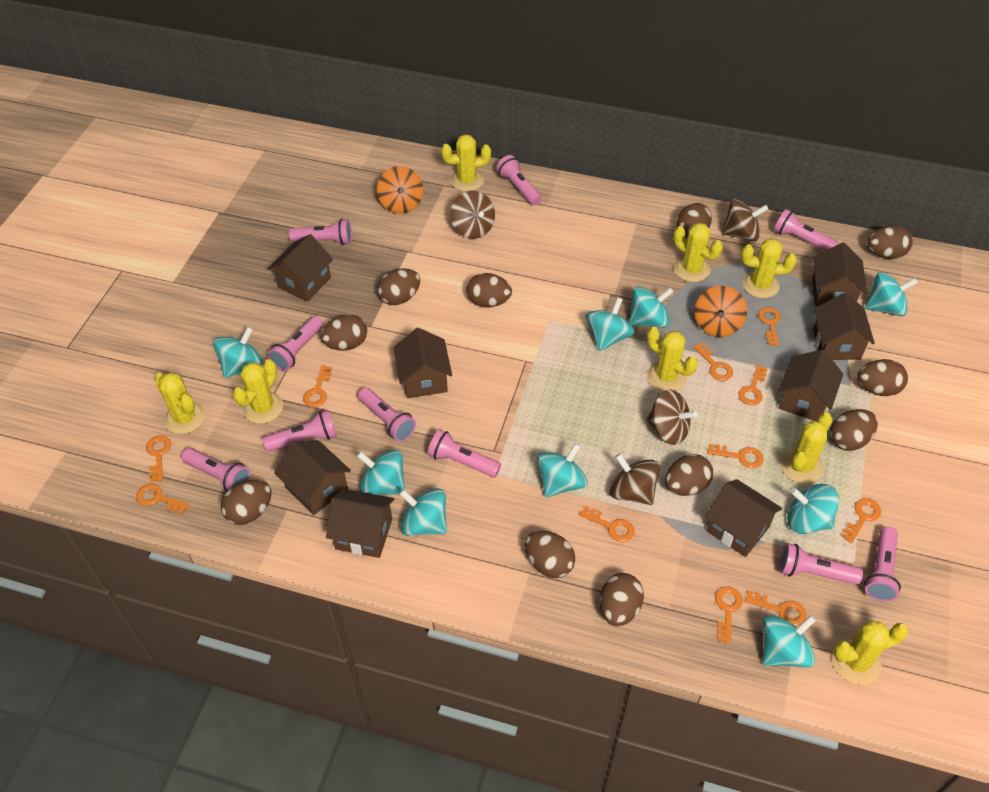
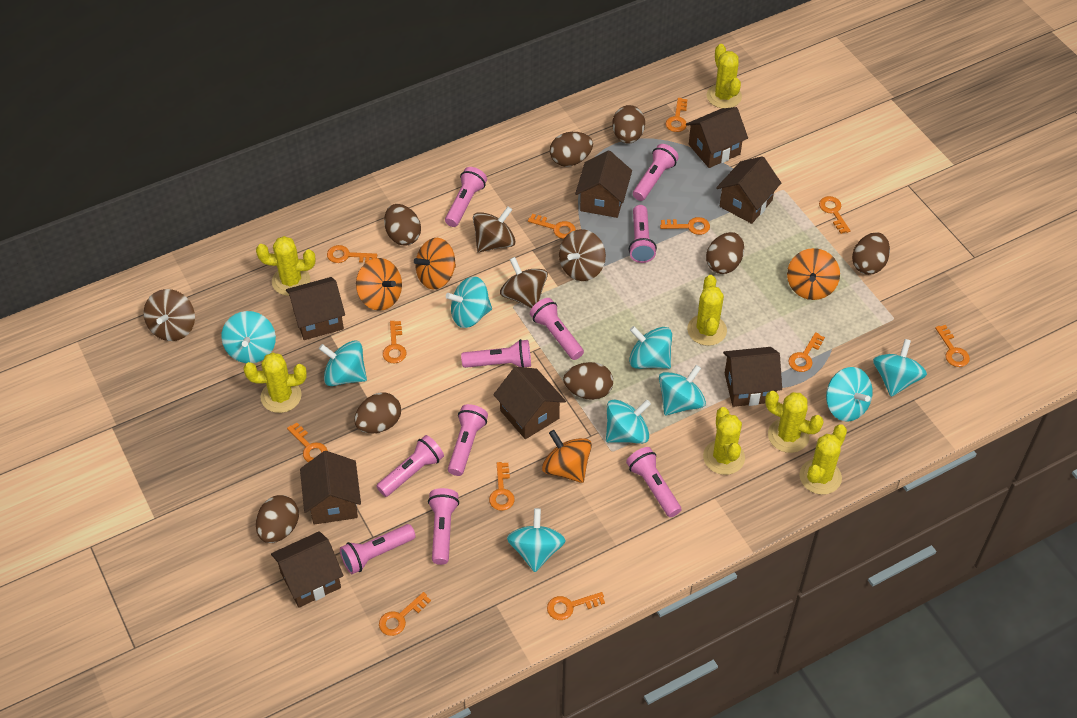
brown egg: [221,480,272,525] [320,314,367,351] [377,268,420,305] [466,273,512,308] [525,530,575,578] [599,573,644,627] [665,454,713,496] [677,203,712,238] [830,409,878,451] [857,359,908,396] [867,226,913,259] = 11 -> [256,495,299,543] [354,393,401,433] [384,204,421,246] [550,132,593,167] [563,362,613,400] [612,105,645,144] [706,232,744,274] [852,232,890,275] = 8
orange key: [136,484,189,514] [146,435,171,482] [303,365,332,407] [579,506,634,542] [693,342,733,381] [707,444,764,468] [715,587,743,644] [738,365,768,405] [745,590,807,626] [758,307,781,346] [841,498,881,543] = 11 -> [287,422,328,462] [327,245,377,263] [379,592,431,636] [383,321,406,363] [489,462,515,511] [528,214,576,239] [547,592,605,620] [660,217,710,235] [666,98,687,132] [788,332,825,372] [819,196,850,234] [935,325,970,367] = 12
orange spinning top: [377,166,423,213] [694,286,747,337] = 2 -> [356,258,402,311] [414,238,456,289] [542,430,592,483] [787,248,840,300] = 4
yellow cactus: [154,372,205,434] [232,359,283,424] [441,134,491,192] [647,327,698,391] [674,223,723,282] [741,238,797,298] [780,412,832,483] [832,620,909,685] = 8 -> [244,352,307,413] [256,236,315,296] [687,275,727,346] [703,407,745,475] [707,44,742,108] [765,391,824,453] [799,424,847,495] = 7

